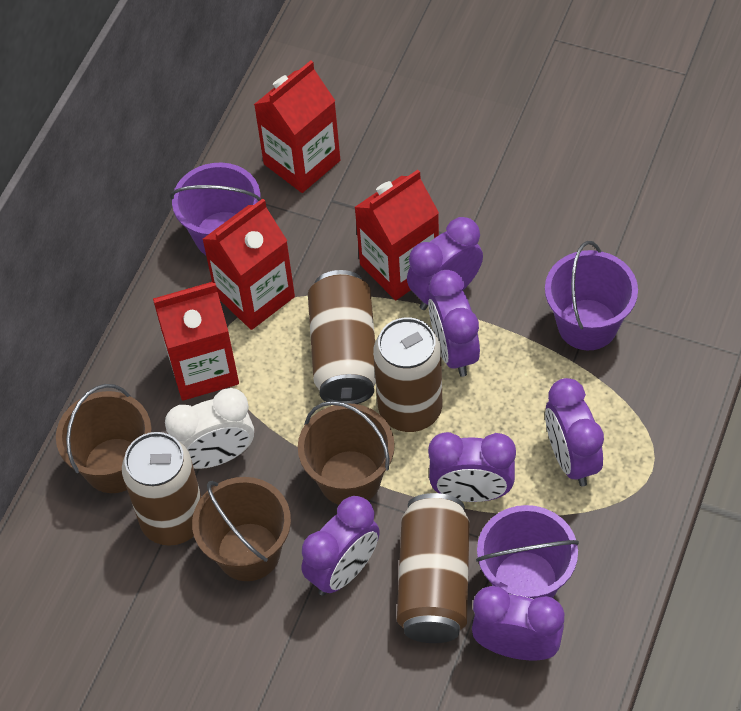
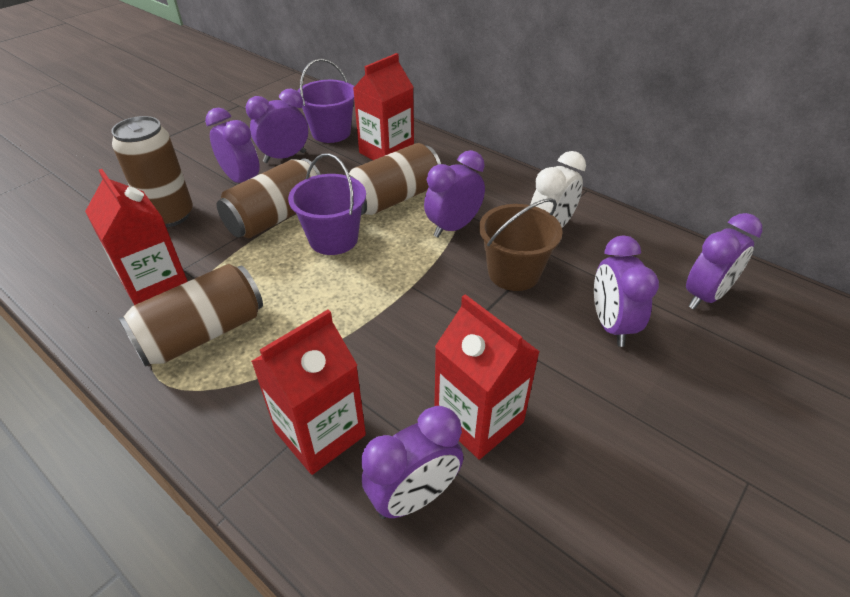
brown bucket: [56,384,152,493] [192,477,291,581] [298,401,395,505] = 3 -> [479,198,563,291] = 1
purple bucket: [170,163,261,255] [476,505,579,599] [545,241,638,350] = 3 -> [288,153,366,255] [297,59,354,143] = 2

